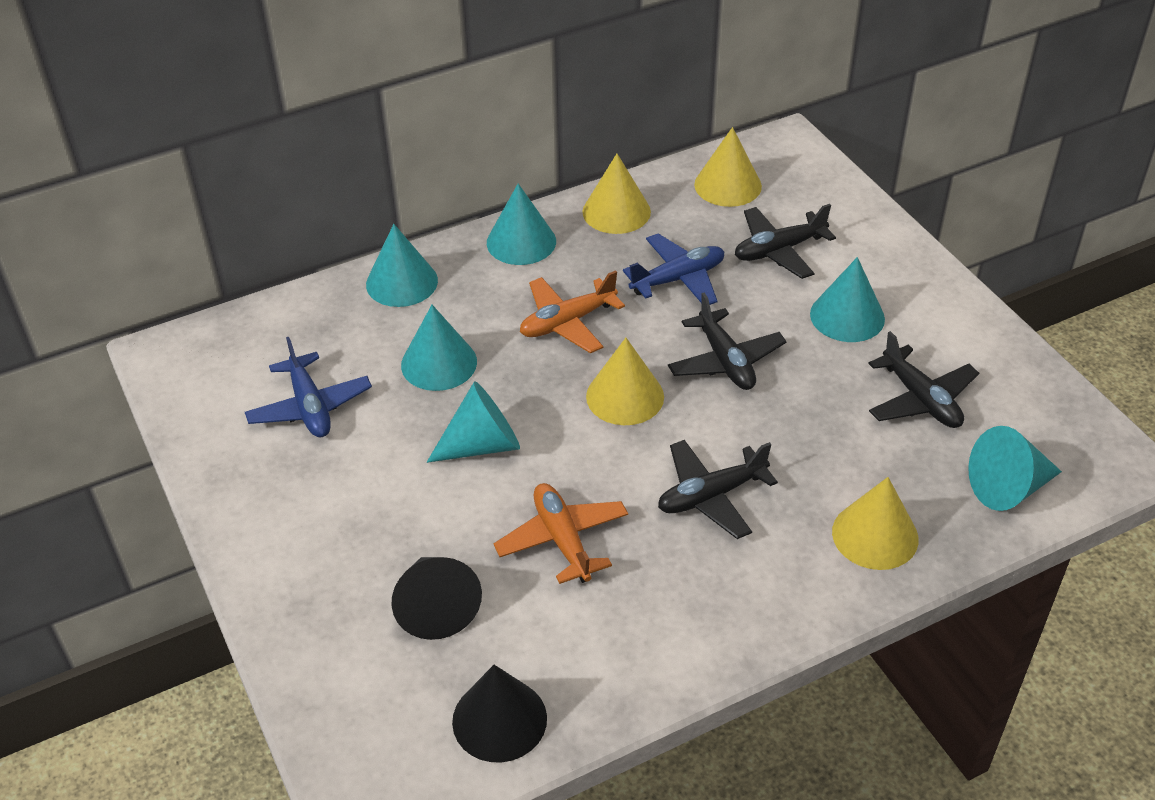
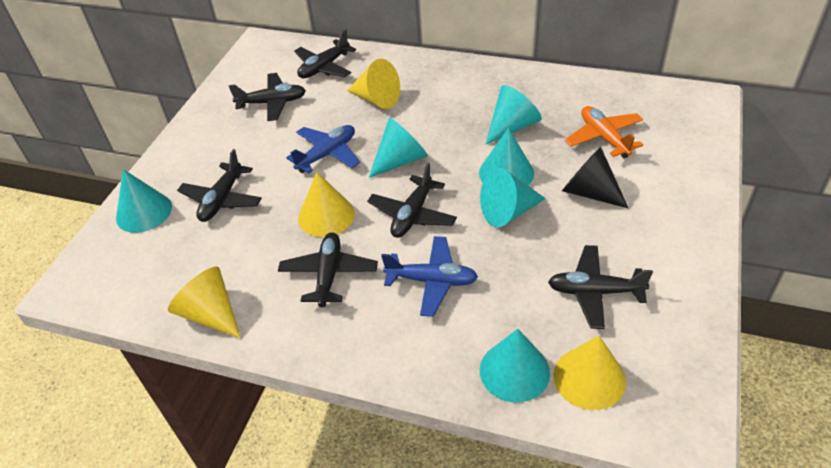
black cone: [391,557,482,640] [452,665,547,762] = 2 -> [562,146,628,208] = 1
black plane: [658,440,778,539] [668,293,787,390] [735,204,836,279] [868,331,979,428] = 4 -> [177,149,262,222] [229,73,306,121] [278,232,378,307] [294,29,356,78] [367,163,457,238] [548,245,653,329] = 6
orange plane: [494,483,628,584] [520,270,625,353] = 2 -> [565,106,643,158] = 1

